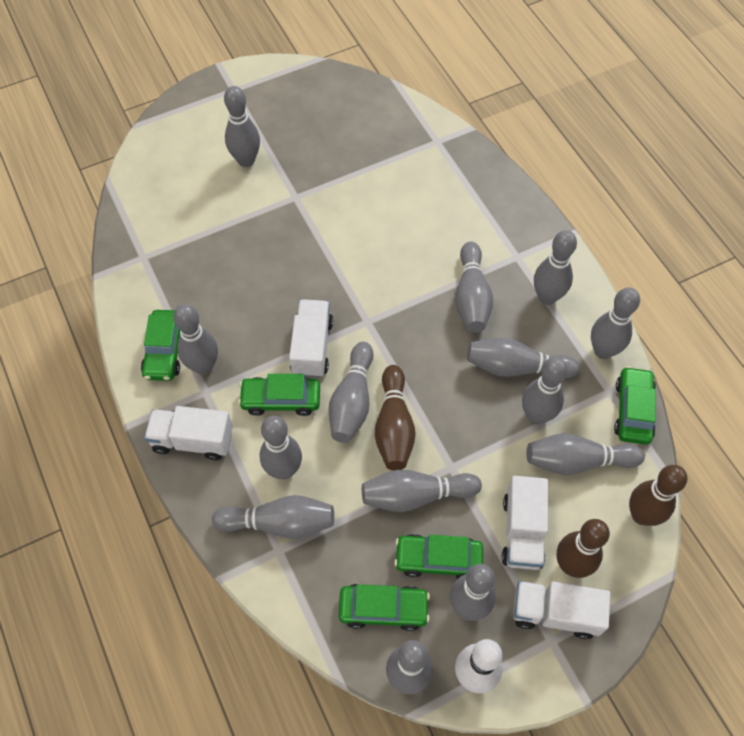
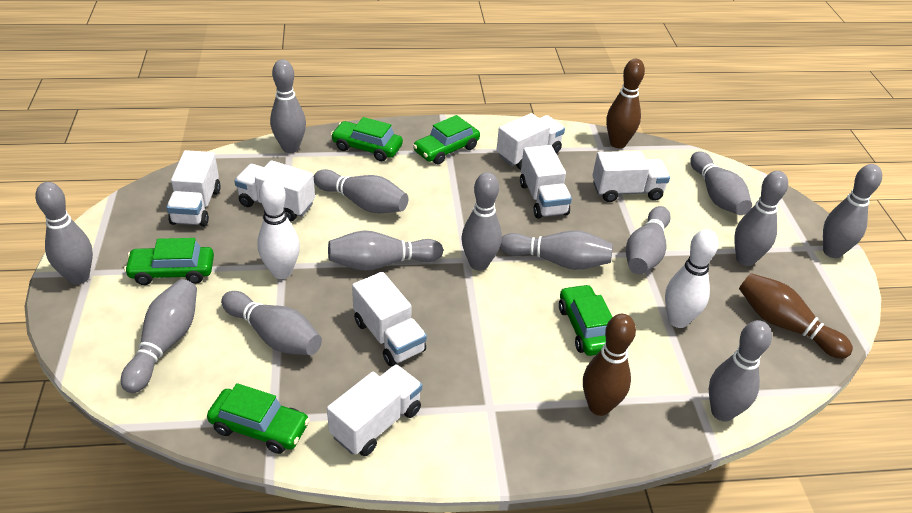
grey bowling pin: [173,304,218,375] [212,495,334,539] [224,86,260,167] [260,416,302,479] [328,342,374,443] [362,470,482,512] [386,640,433,694] [450,564,496,621] [455,242,493,333] [467,337,580,378] [522,357,568,424] [526,433,645,475] [534,230,577,305] [591,287,640,359] = 14 -> [35,182,93,285] [121,279,197,393] [221,291,322,355] [270,59,306,153] [314,169,408,213] [328,230,443,271] [461,172,502,271] [500,230,613,270] [626,206,671,274] [690,151,752,215] [709,320,772,422] [734,171,788,266] [823,164,882,258] = 13
white bowling pin: [455,639,503,693] = 1 -> [258,178,300,279] [665,229,718,328] = 2
white truck: [144,406,233,460] [289,299,333,378] [502,476,548,570] [513,581,610,639] = 4 -> [167,150,221,227] [234,160,315,221] [327,364,422,456] [352,272,427,367] [497,113,565,169] [520,145,572,219] [592,151,670,202] = 7

